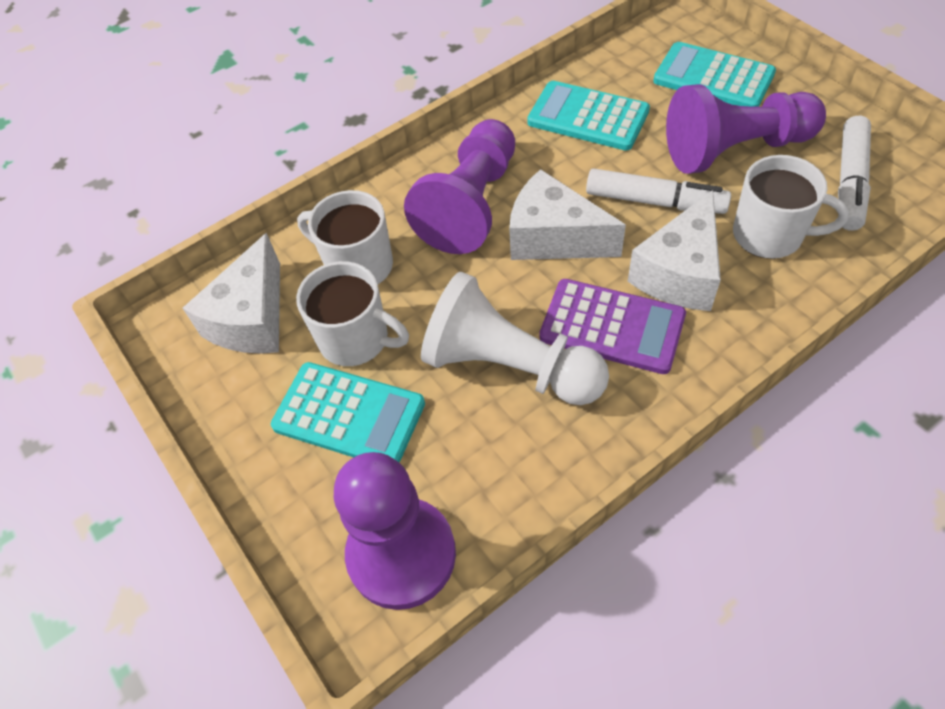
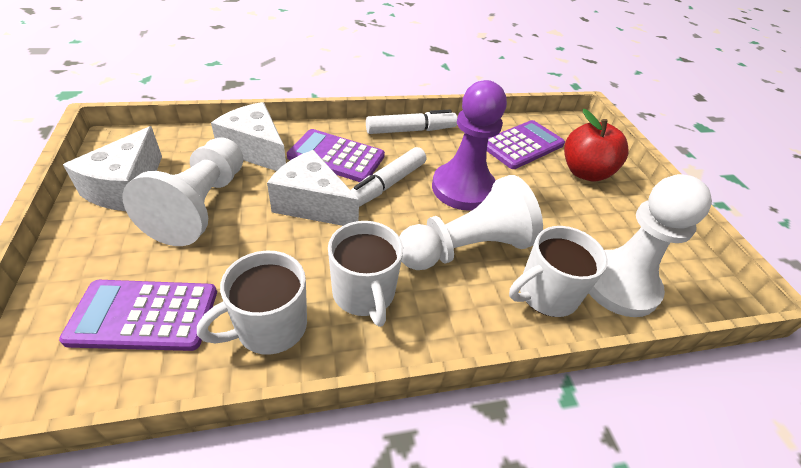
purple calculator: [540,279,686,374] = 1 -> [59,280,217,351] [287,129,385,182] [487,120,565,169] = 3
purple pawn: [334,452,456,610] [404,119,515,254] [666,84,826,174] = 3 -> [432,80,507,211] = 1
red apple: none = 0 -> [564,109,628,182] = 1
turquoise calculator: [271,362,425,463] [527,81,650,151] [653,42,776,107] = 3 -> none = 0
white pawn: [421,272,609,405] = 1 -> [122,137,243,246] [399,175,543,270] [589,174,712,317] = 3

